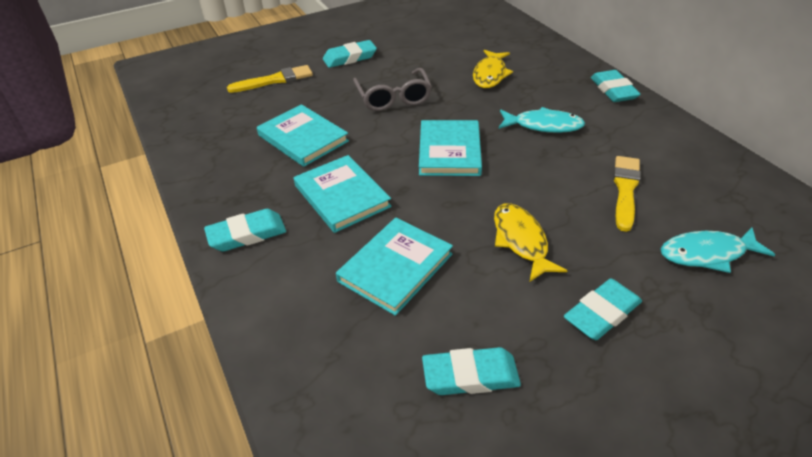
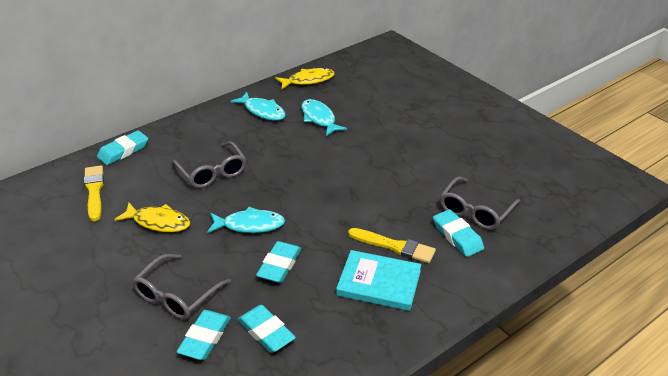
grey glasses: [353,68,432,111] = 1 -> [132,254,231,320] [172,141,246,188] [440,177,520,230] = 3
turquoise book: [257,104,349,167] [294,155,392,233] [336,218,453,316] [419,120,482,176] = 4 -> [336,250,421,311] = 1
turquoise fish: [499,107,585,133] [661,227,775,273] = 2 -> [207,207,285,233] [231,92,286,121] [301,99,347,136] = 3

